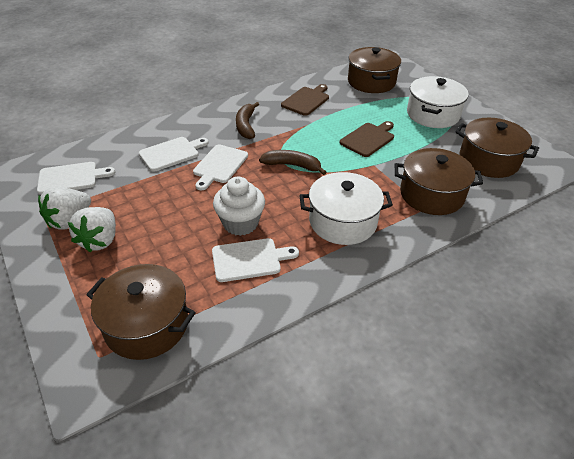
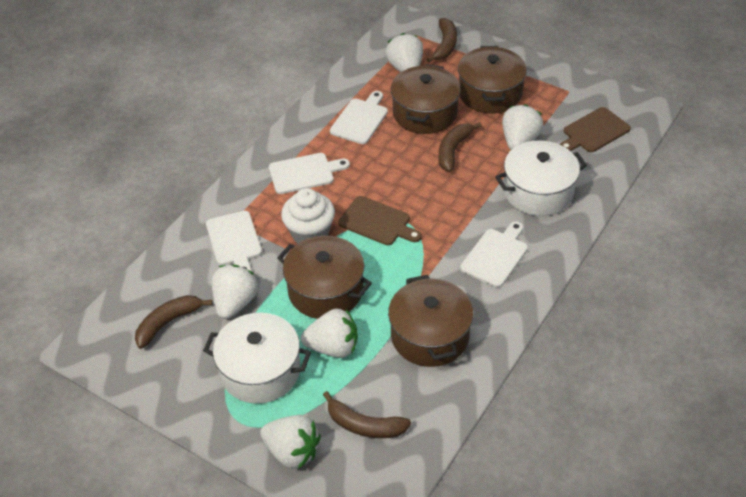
brown banana: [236,102,259,139] [259,150,326,175] = 2 -> [135,295,213,349] [323,391,411,438] [427,18,457,62] [438,122,482,172] = 4
white strawberry: [38,187,91,230] [68,207,116,253] = 2 -> [212,265,259,319] [260,415,321,469] [301,309,358,358] [385,33,423,72] [502,104,543,150] = 5

